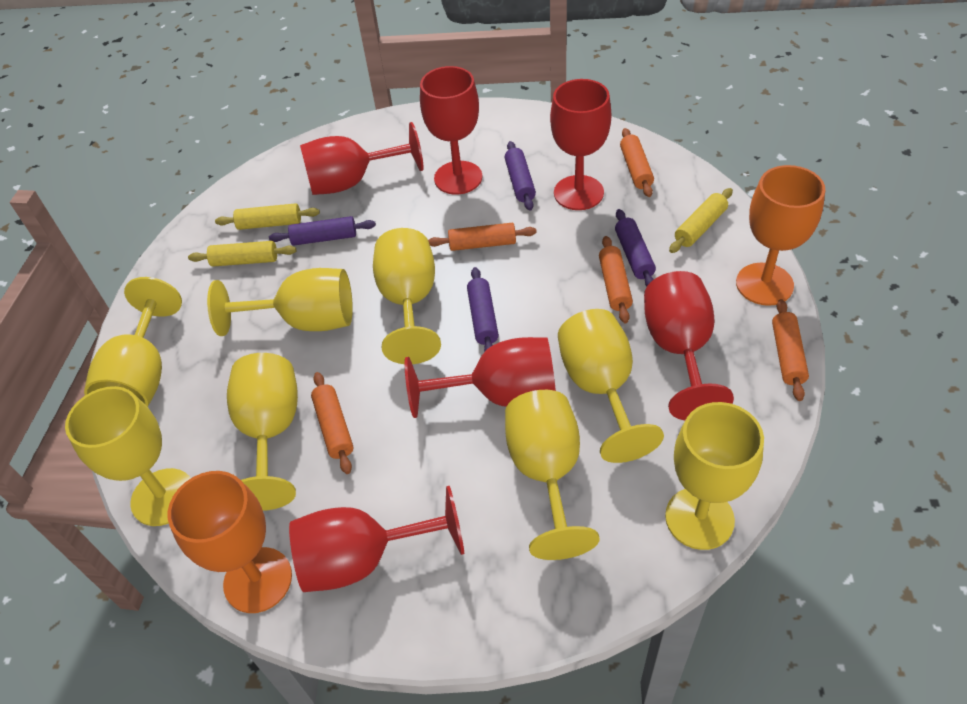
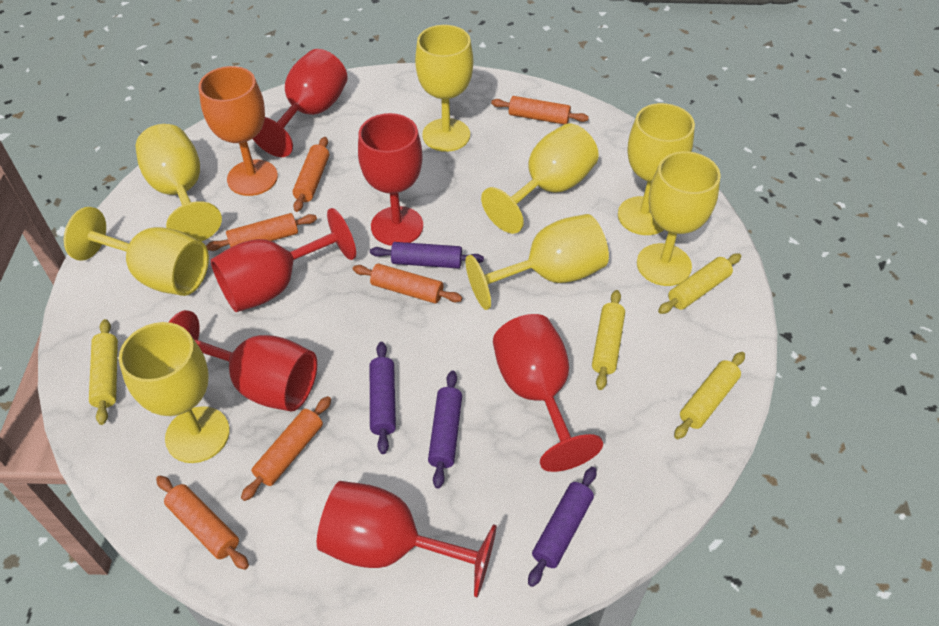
orange goblet: [168,471,292,613] [736,165,825,306] = 2 -> [199,66,278,196] = 1
orange rolling pin: [311,372,354,474] [428,223,537,251] [599,236,633,323] [620,128,654,197] [772,299,809,401] = 5 -> [156,476,249,570] [206,213,317,251] [241,396,331,501] [293,137,329,212] [353,263,462,304] [491,96,589,124] = 6
yellow rolling pin: [188,241,296,267] [215,203,320,230] [669,188,733,253] = 3 -> [89,319,118,425] [592,290,625,390] [658,253,741,314] [674,352,745,439] = 4

